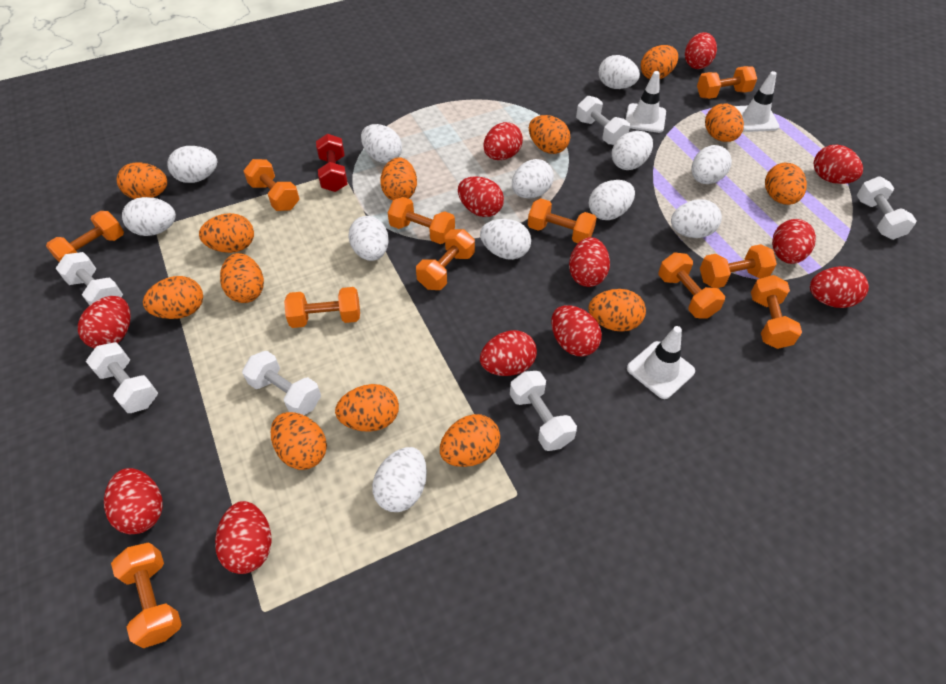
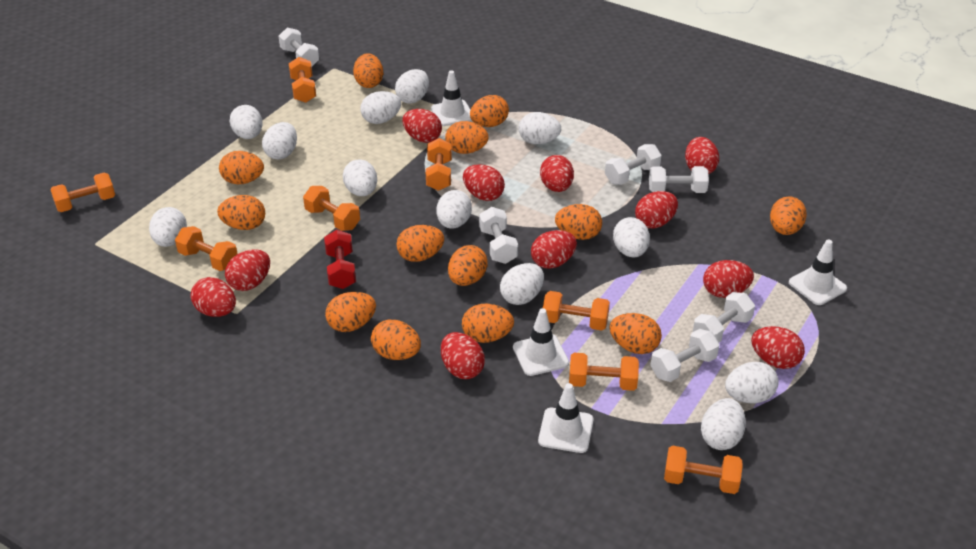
orange dumbbell: [46,211,124,262] [111,542,182,648] [244,159,300,211] [284,287,360,328] [388,197,455,244] [416,229,475,290] [528,198,597,243] [658,252,725,318] [697,66,757,99] [700,244,777,288] [751,275,802,349] = 11 -> [50,173,115,212] [175,226,238,271] [289,57,316,103] [303,186,360,231] [426,138,452,191] [543,291,610,331] [569,353,639,391] [664,446,743,494] = 8
red egg: [78,296,131,348] [104,468,163,534] [215,501,272,574] [458,176,504,217] [480,330,537,376] [483,122,523,160] [551,305,602,356] [569,237,610,287] [685,32,717,69] [772,219,816,264] [810,266,869,308] [814,145,863,184] = 12 -> [191,277,236,317] [225,249,270,291] [402,109,442,143] [441,332,485,379] [463,164,505,201] [531,230,577,269] [540,155,574,192] [635,191,678,228] [685,137,719,174] [703,260,754,298] [751,326,805,369] = 11
white traffic cone: [625,71,666,133] [627,326,695,399] [735,71,779,132] = 3 -> [431,70,472,126] [513,308,569,376] [538,383,593,453] [789,239,847,305] = 4

